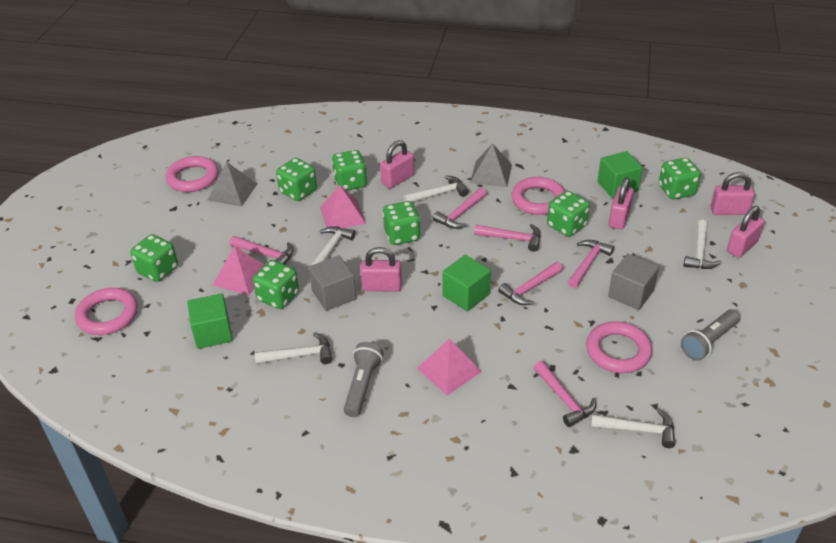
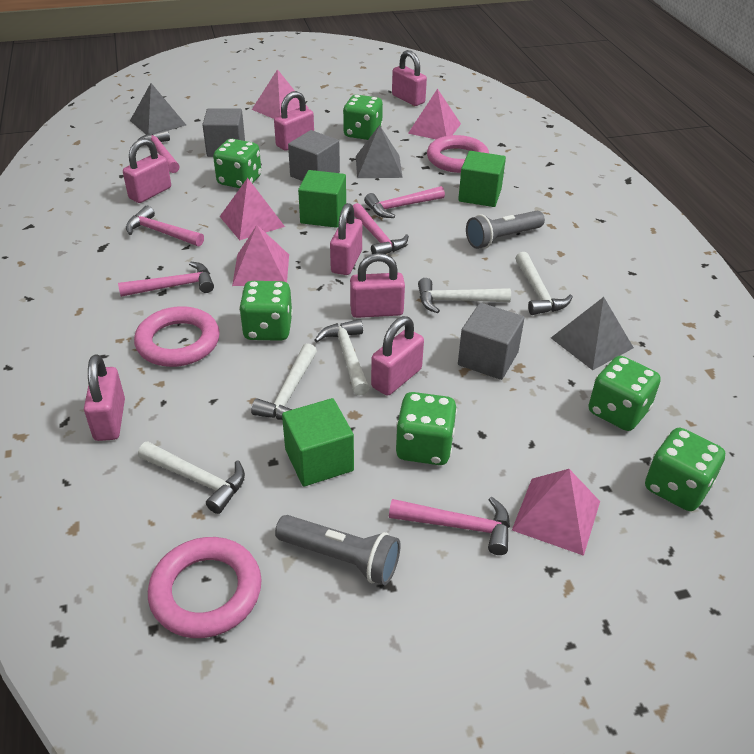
green dice: [130,234,178,282] [253,260,299,309] [276,158,317,201] [332,150,367,190] [383,201,421,245] [547,191,590,237] [659,158,701,199] = 7 -> [213,139,261,188] [239,281,293,341] [343,95,383,140] [396,392,457,465] [588,356,661,431] [645,428,725,511] = 6
grey cube: [309,255,356,311] [608,254,659,310] = 2 -> [202,108,245,157] [288,130,340,181] [458,303,524,380] = 3
grey pyramid: [208,162,257,207] [470,143,512,187] = 2 -> [130,83,186,135] [356,125,403,178] [551,297,634,370] = 3
pink padlock: [360,247,402,292] [380,140,414,188] [609,177,634,230] [711,172,755,215] [727,206,764,258] = 5 -> [84,354,125,441] [123,138,171,203] [274,91,314,151] [330,203,362,275] [350,253,405,318] [371,316,424,396] [392,50,427,106] = 7
pink pyramid: [213,246,264,295] [320,185,366,228] [417,339,482,395] = 3 -> [220,178,285,240] [232,225,289,286] [252,69,308,119] [408,89,461,139] [512,469,600,556] = 5
pink ring: [75,288,138,335] [166,156,219,192] [511,177,565,215] [586,321,652,373] = 4 -> [134,306,220,367] [148,537,262,638] [427,135,489,173] = 3

